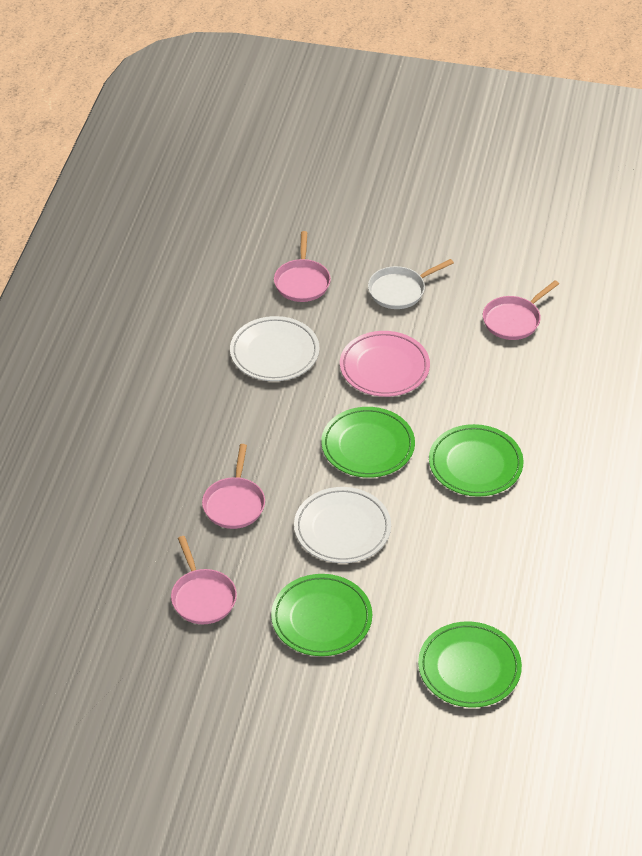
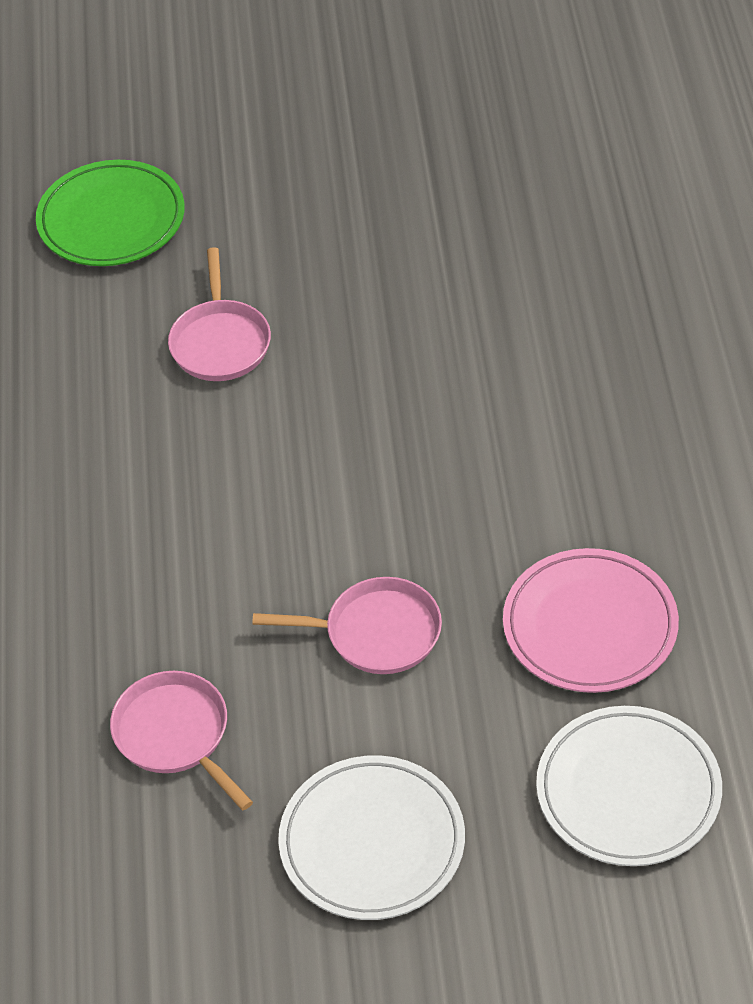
green plate: [271,574,372,656] [321,407,415,478] [418,621,522,708] [429,424,523,497] = 4 -> [36,160,185,266] = 1
pink pan: [171,536,237,624] [202,444,265,529] [274,231,331,302] [483,280,559,340] = 4 -> [110,671,253,810] [168,247,271,381] [252,577,442,674] = 3
white pan: [368,259,454,309] = 1 -> none = 0

